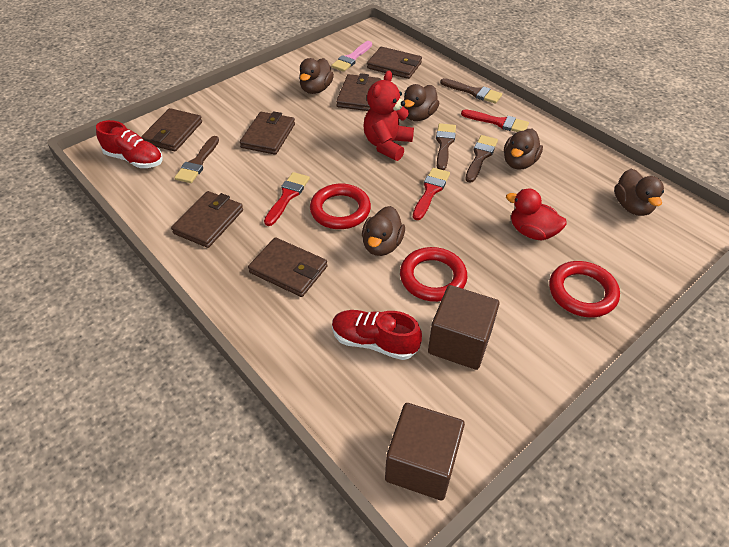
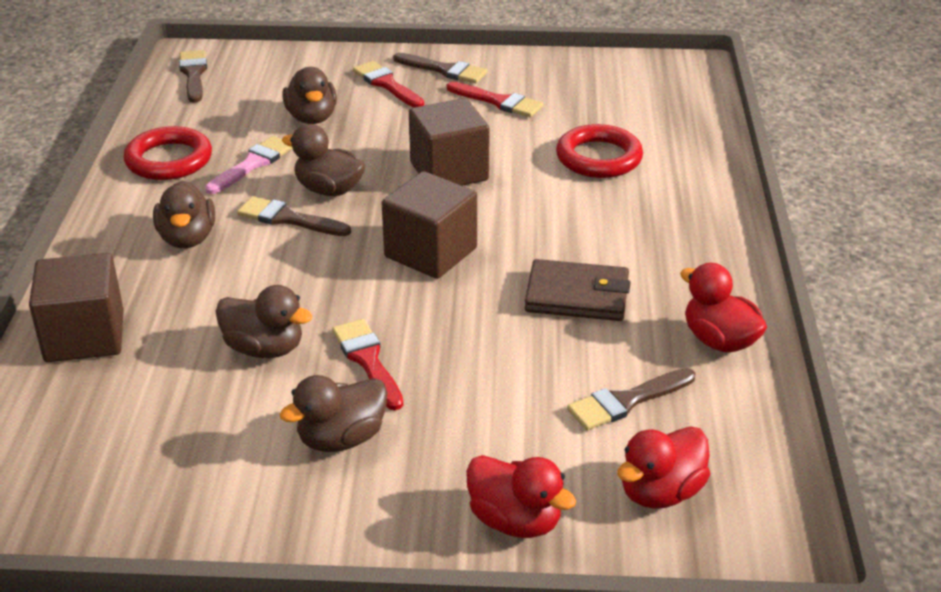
brown cube: [385,403,465,500] [428,285,500,370] = 2 -> [29,253,124,362] [382,171,477,279] [409,98,490,186] = 3
brown wallet: [141,108,202,152] [171,191,243,248] [240,111,295,155] [248,237,328,297] [336,73,381,111] [367,47,422,79] = 6 -> [525,259,630,321] = 1
red duck: [506,188,567,240] = 1 -> [466,455,576,538] [617,426,710,509] [680,263,767,352] = 3
red ring: [310,184,371,229] [400,247,467,302] [549,261,620,317] = 3 -> [123,126,212,180] [556,124,643,178] = 2
red shoe: [96,120,163,168] [332,310,422,360] = 2 -> none = 0
red teddy bear: [364,70,414,161] = 1 -> none = 0

